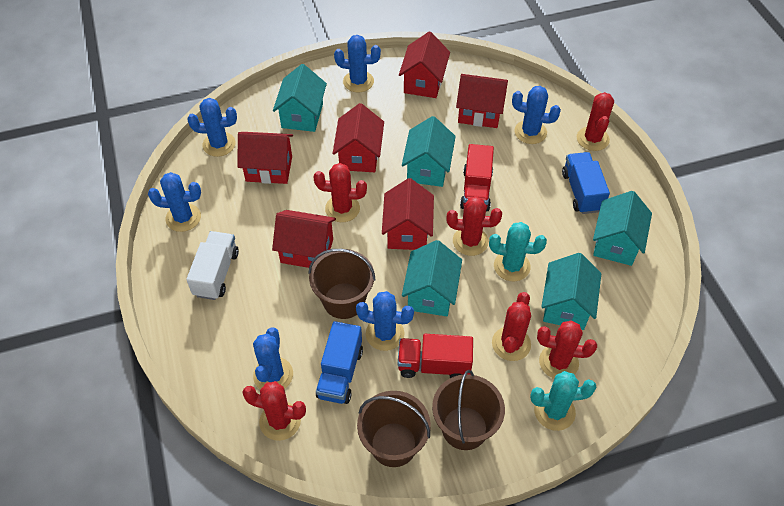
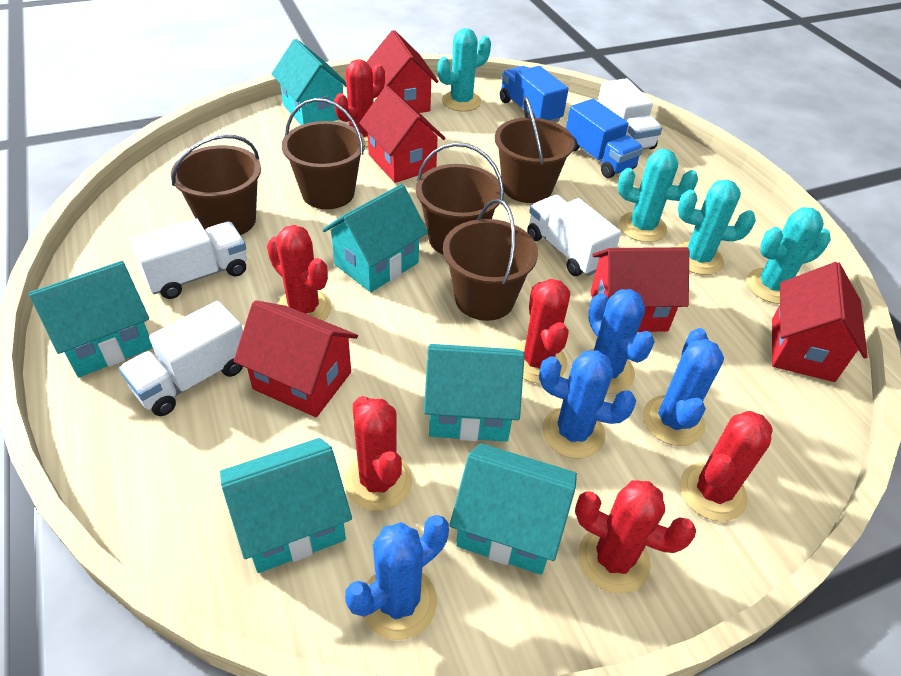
blue cactus: [148,172,201,232] [187,98,237,157] [253,327,293,389] [334,35,381,92] [356,291,414,351] [512,86,561,144] = 6 -> [345,515,449,640] [539,350,636,459] [588,289,655,394] [643,328,724,446] = 4
brown bucket: [308,249,376,319] [357,391,431,467] [432,370,505,450] = 3 -> [171,134,261,235] [282,98,365,209] [416,143,504,255] [443,199,538,321] [495,96,575,203] = 5
red house: [238,132,293,184] [272,210,336,268] [333,103,384,172] [382,178,434,250] [399,32,450,98] [456,74,508,128] = 6 -> [234,300,358,417] [359,86,446,183] [367,30,439,113] [590,247,689,332] [772,262,868,382] = 5
red truck: [398,334,473,378] [460,144,494,211] = 2 -> none = 0
turquoise cactus: [489,222,547,281] [530,371,596,431] = 2 -> [438,28,491,112] [618,149,698,242] [676,180,756,275] [747,207,831,304] = 4
turquoise house: [273,64,327,132] [402,116,456,187] [402,240,462,316] [541,253,601,330] [593,191,652,266] = 5 -> [29,261,153,377] [220,438,352,573] [272,39,347,125] [322,184,428,292] [424,344,525,442] [450,443,577,575] = 6
white truck: [186,231,239,300] = 1 -> [119,301,243,416] [130,218,247,299] [527,195,621,276] [598,78,662,149] = 4

